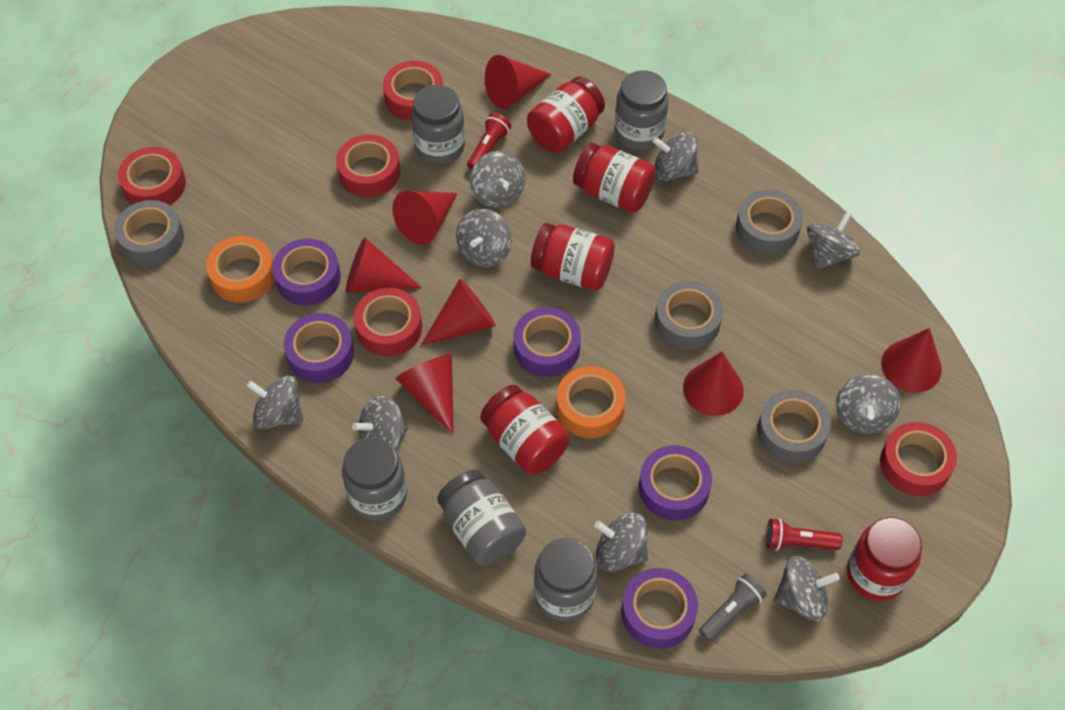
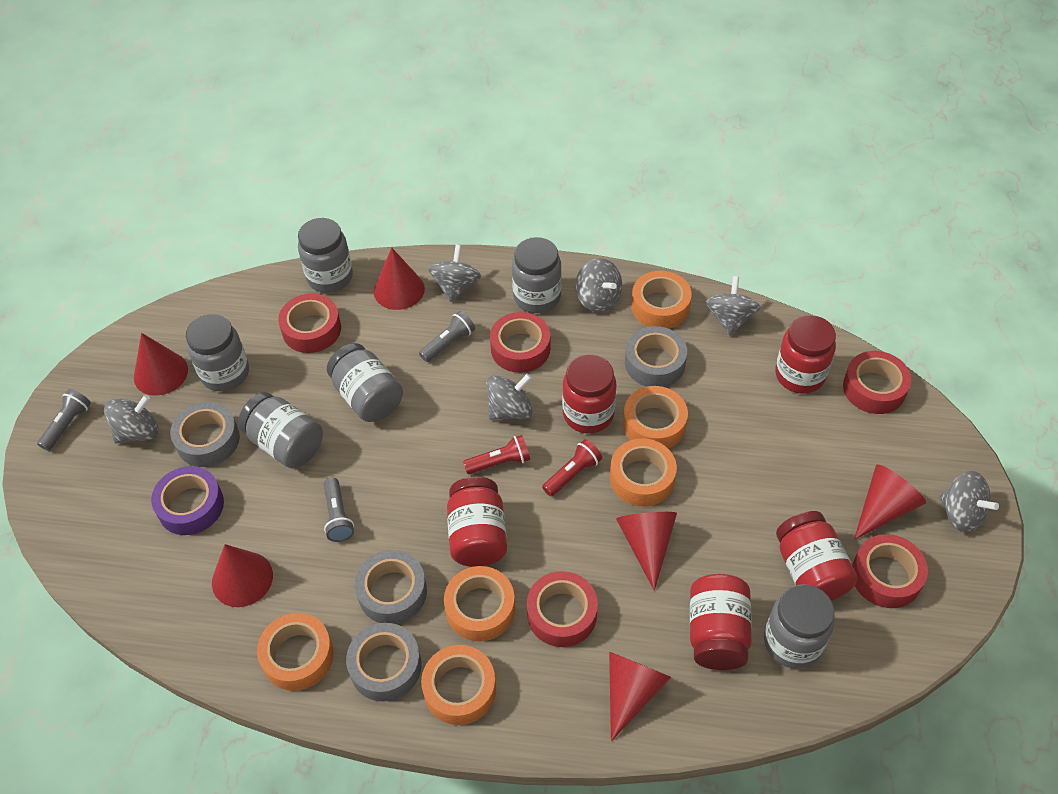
grey flashlight: [699,573,767,642] = 1 -> [37,389,91,451] [324,478,354,542] [419,311,475,362] = 3
grey jar: [342,437,407,521] [411,85,465,165] [437,469,526,565] [534,538,598,621] [615,70,669,150] = 5 -> [186,314,249,391] [238,392,323,468] [298,218,353,293] [327,343,403,422] [512,237,562,313] [764,584,835,669] = 6
grey spinning top: [247,375,303,429] [352,395,408,451] [456,209,512,267] [470,151,525,208] [594,512,648,572] [653,132,698,181] [774,555,840,621] [807,211,860,269] [836,374,901,434] = 9 -> [104,395,158,444] [428,245,481,302] [486,374,533,420] [575,258,622,312] [705,276,761,336] [939,471,999,532] = 6
orange tape: [206,236,275,303] [556,366,626,438] = 2 -> [257,613,334,691] [421,645,496,725] [444,566,515,641] [610,438,677,507] [623,386,688,449] [631,271,692,329] = 6
purple tape: [272,239,341,305] [284,313,354,383] [514,307,581,377] [621,568,698,649] [639,445,712,521] = 5 -> [151,466,224,535] = 1
red cone: [346,237,422,293] [393,191,458,245] [395,354,454,435] [421,279,496,346] [485,55,551,109] [683,352,744,416] [881,328,942,392] = 7 -> [134,333,188,396] [212,544,273,607] [374,248,425,310] [609,652,671,741] [616,512,677,591] [854,465,926,540] = 6

